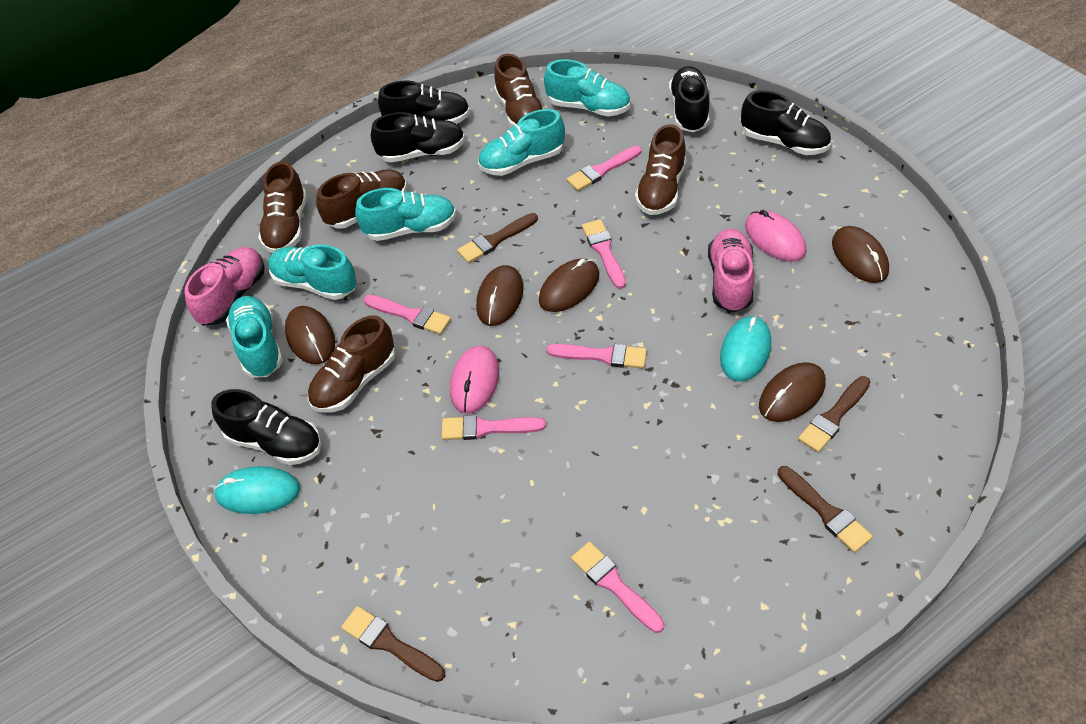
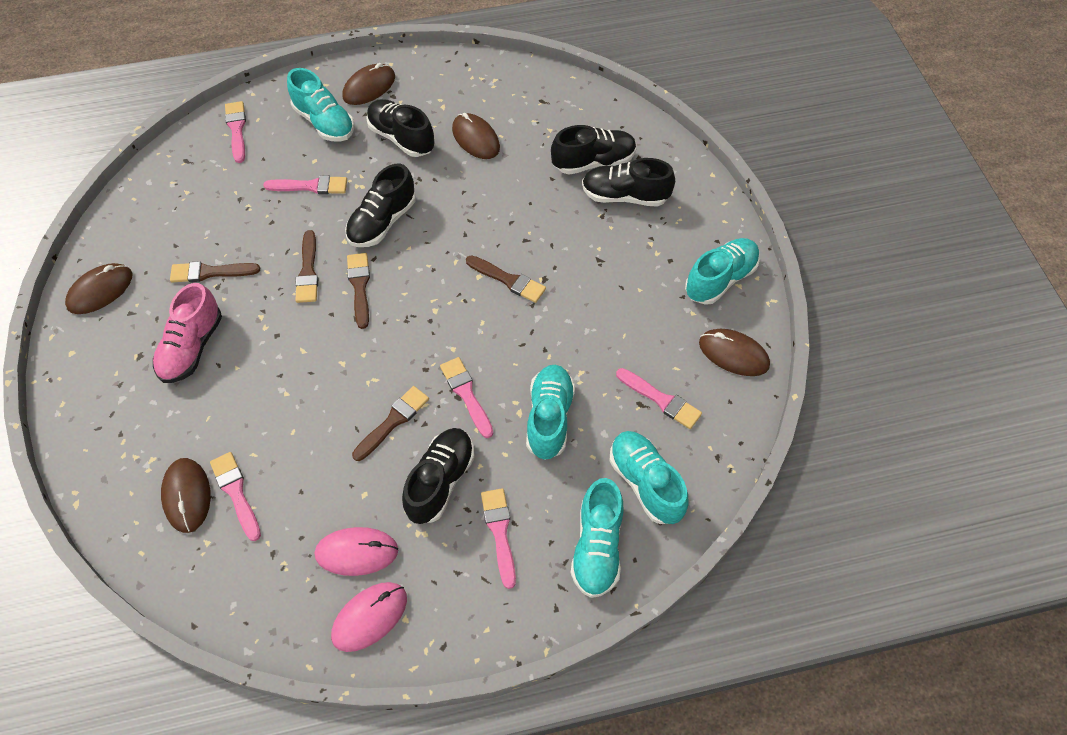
brown brush: [341,606,445,682] [457,213,538,263] [777,466,873,553] [798,376,870,453] = 4 -> [170,261,260,282] [295,230,318,303] [347,253,370,329] [352,386,429,461] [466,255,546,303] = 5
brown shoe: [258,161,307,253] [308,315,395,413] [316,169,407,229] [494,54,544,127] [635,124,686,215] = 5 -> none = 0
pink shoe: [185,247,265,326] [708,228,754,312] = 2 -> [153,283,222,383] = 1
turquoise mouse: [214,466,300,514] [720,316,771,382] = 2 -> none = 0

